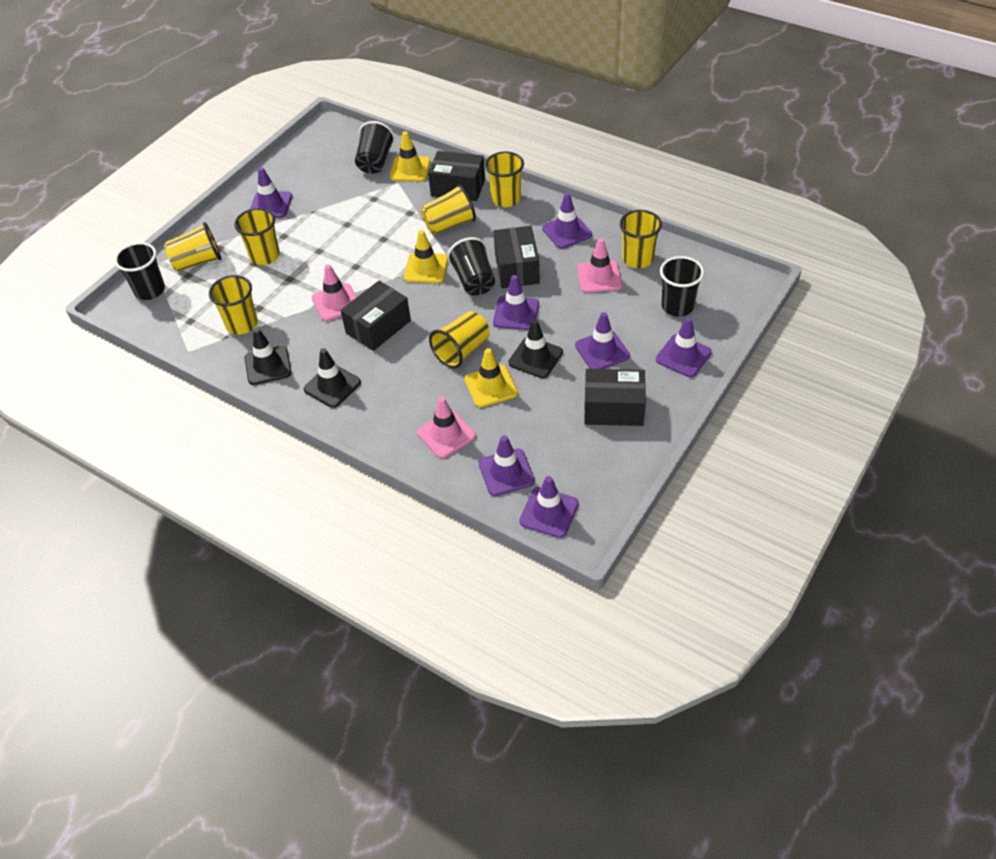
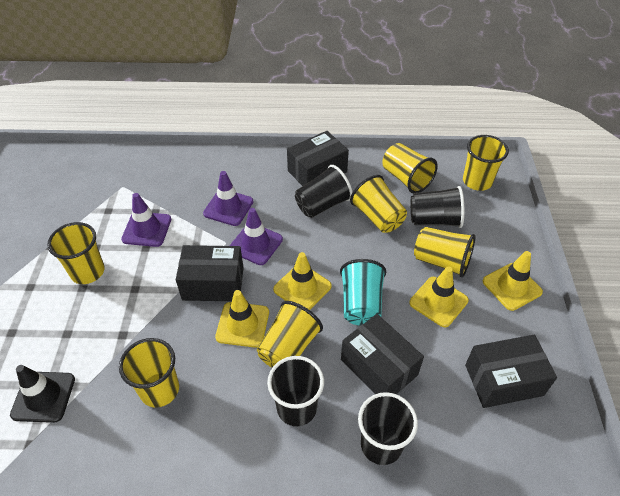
black traffic cone: [245,328,292,385] [304,348,361,408] [508,319,563,378] = 3 -> [10,365,75,423] = 1
pink traffic cone: [312,264,357,321] [417,397,476,458] [577,238,622,293] = 3 -> none = 0
purple traffic cone: [250,167,292,218] [479,435,535,496] [493,275,539,330] [519,476,579,538] [542,193,592,249] [575,312,630,369] [656,317,712,377] = 7 -> [121,193,171,247] [203,171,253,226] [230,208,283,265] = 3
turquoise cup: none = 0 -> [340,259,386,326] = 1
yellow traffic cone: [390,131,430,182] [404,230,448,283] [465,348,518,407] = 3 -> [215,290,269,348] [273,252,332,310] [409,266,469,327] [483,251,543,311] = 4

